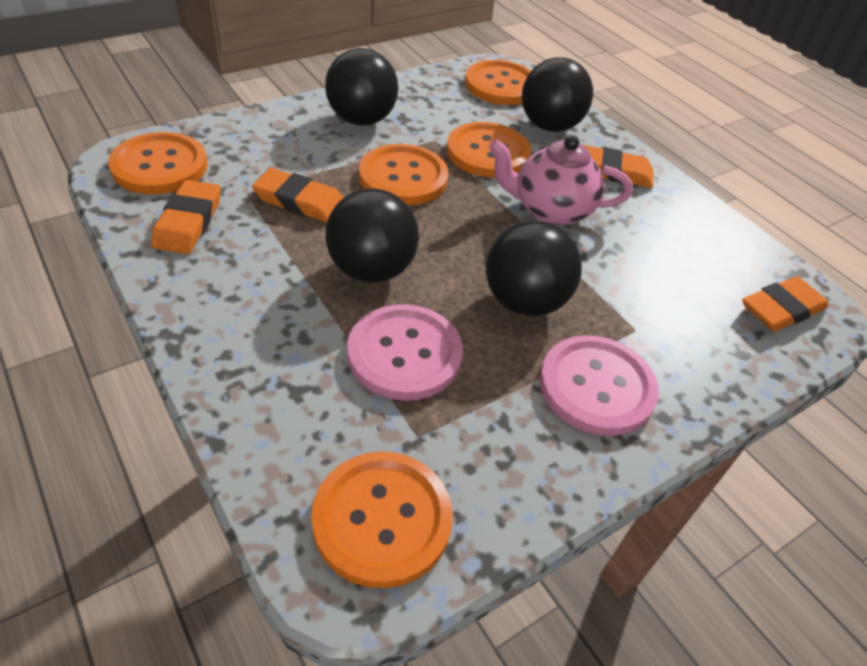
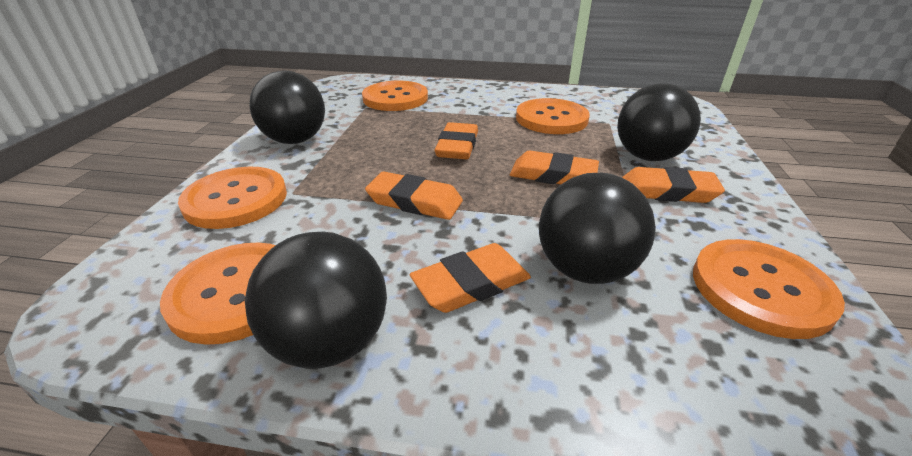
orange eraser: [151,180,221,254] [252,168,343,223] [583,145,653,188] [742,276,828,332] = 4 -> [365,171,463,220] [410,243,531,313] [435,122,478,159] [510,151,599,184] [622,167,725,203] = 5
pink button: [347,304,463,401] [539,335,659,436] = 2 -> none = 0
pink teapot: [489,135,633,226] = 1 -> none = 0

